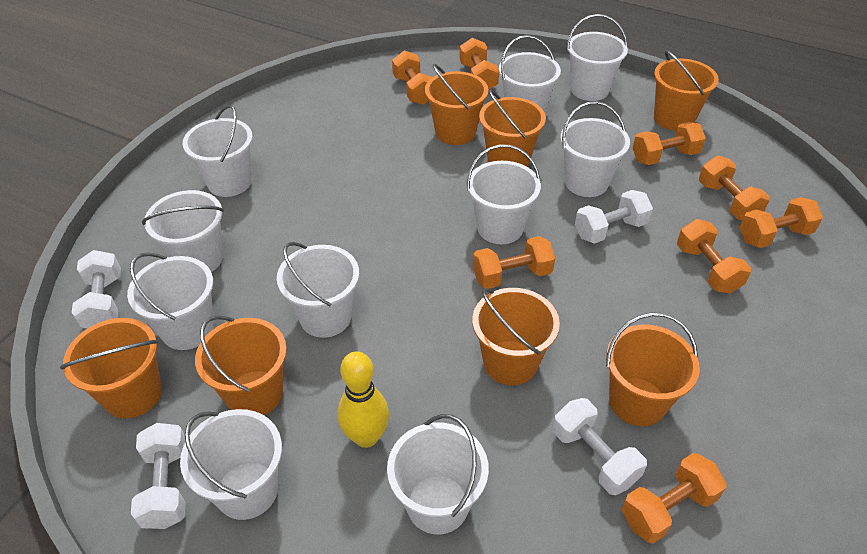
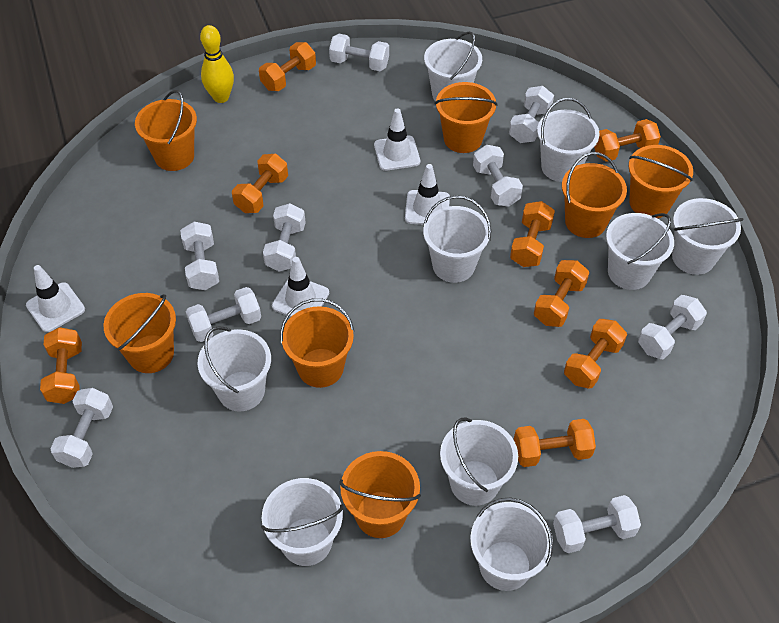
white bucket: [127,252,214,350] [142,190,224,272] [180,409,282,520] [183,105,253,197] [277,242,359,338] [387,414,489,535] [467,145,541,244] [499,35,561,113] [560,101,630,197] [567,14,628,101] = 10 -> [198,326,271,412] [261,478,343,566] [423,195,491,283] [424,31,482,102] [440,418,518,506] [470,498,553,591] [537,98,600,182] [606,213,674,290] [672,198,743,275] = 9
white dumbbell: [72,250,121,328] [131,423,186,529] [552,398,647,495] [575,190,653,244] = 4 -> [50,388,113,468] [180,222,219,290] [186,287,261,342] [263,203,306,272] [329,34,389,71] [473,145,523,207] [509,86,554,143] [553,495,641,553] [638,295,707,359] = 9
white traffic cone: none = 0 -> [26,265,85,332] [272,257,329,317] [374,108,420,171] [405,164,450,225] = 4

